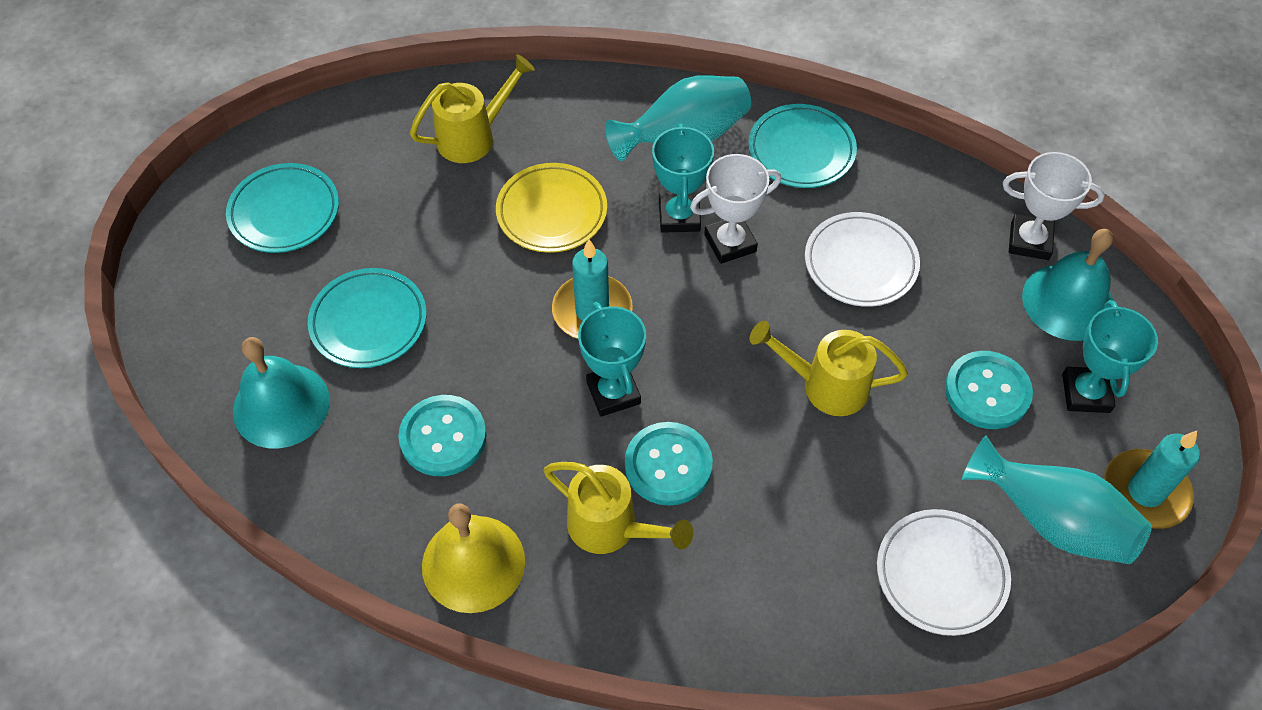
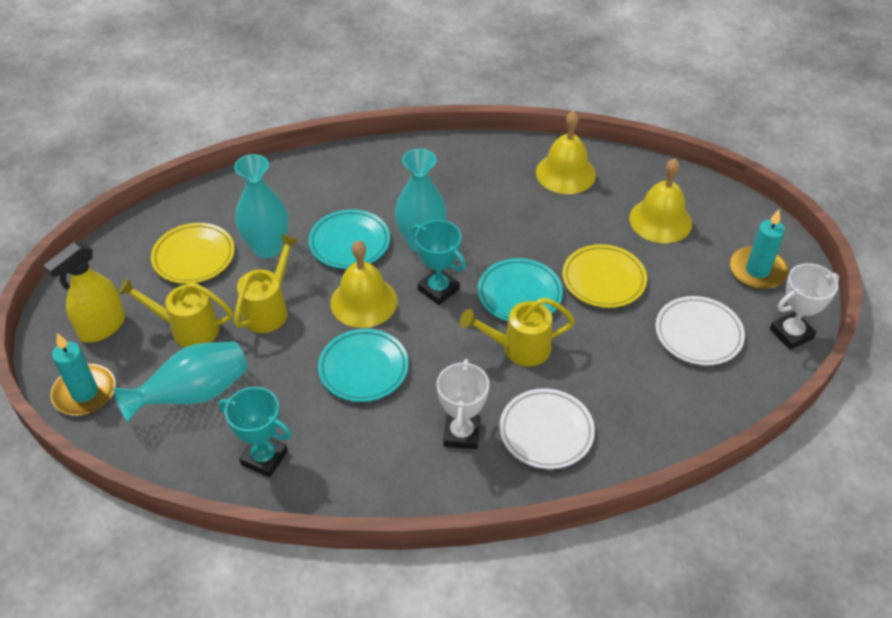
turquoise bell: [233,337,330,449] [1022,229,1114,341] = 2 -> none = 0
turquoise button: [398,395,487,476] [625,422,713,506] [945,351,1033,429] = 3 -> none = 0
turquoise trophy: [578,302,646,417] [652,124,714,233] [1062,300,1158,413] = 3 -> [219,387,292,477] [412,220,466,305] = 2
turquoise vase: [605,75,751,161] [962,435,1152,564] = 2 -> [113,342,248,422] [234,154,288,258] [395,149,447,252] = 3
yellow bell: [422,504,525,613] = 1 -> [330,240,398,328] [536,111,596,194] [629,158,692,243] = 3
yellow plate: [496,163,607,253] = 1 -> [151,223,235,284] [562,244,647,308] = 2
yellow spray bottle: none = 0 -> [43,242,125,343] = 1

